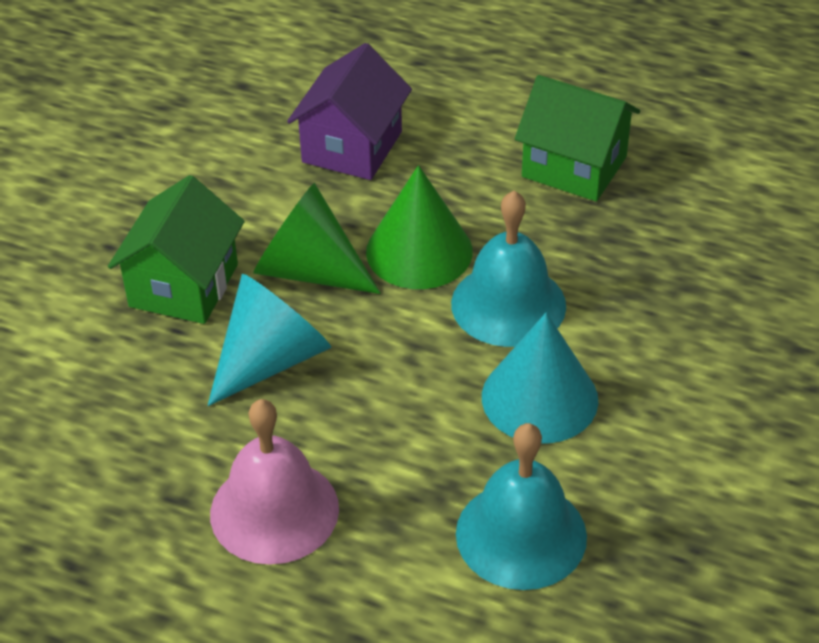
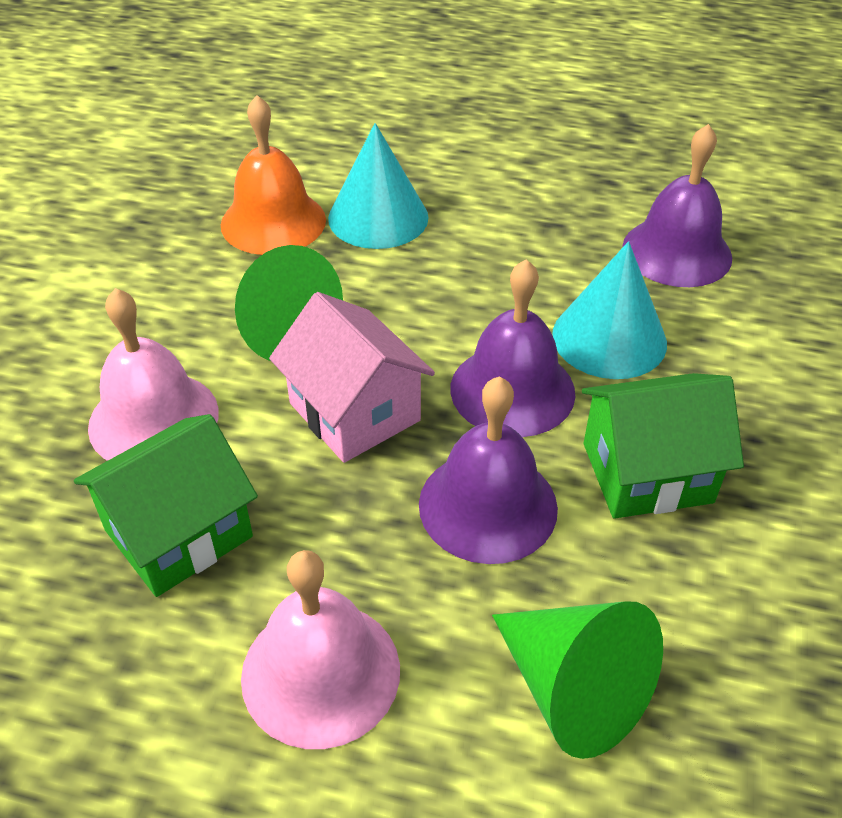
orange bell: none = 0 -> [221,95,326,255] = 1
pink bell: [210,399,339,565] = 1 -> [88,288,219,461] [241,550,400,749] = 2
pink house: none = 0 -> [269,292,435,463] = 1
purple bell: none = 0 -> [419,376,558,564] [450,259,575,437] [622,124,732,287] = 3
purple house: [287,43,412,180] = 1 -> none = 0
turquoise bell: [451,191,566,347] [456,423,587,590] = 2 -> none = 0

